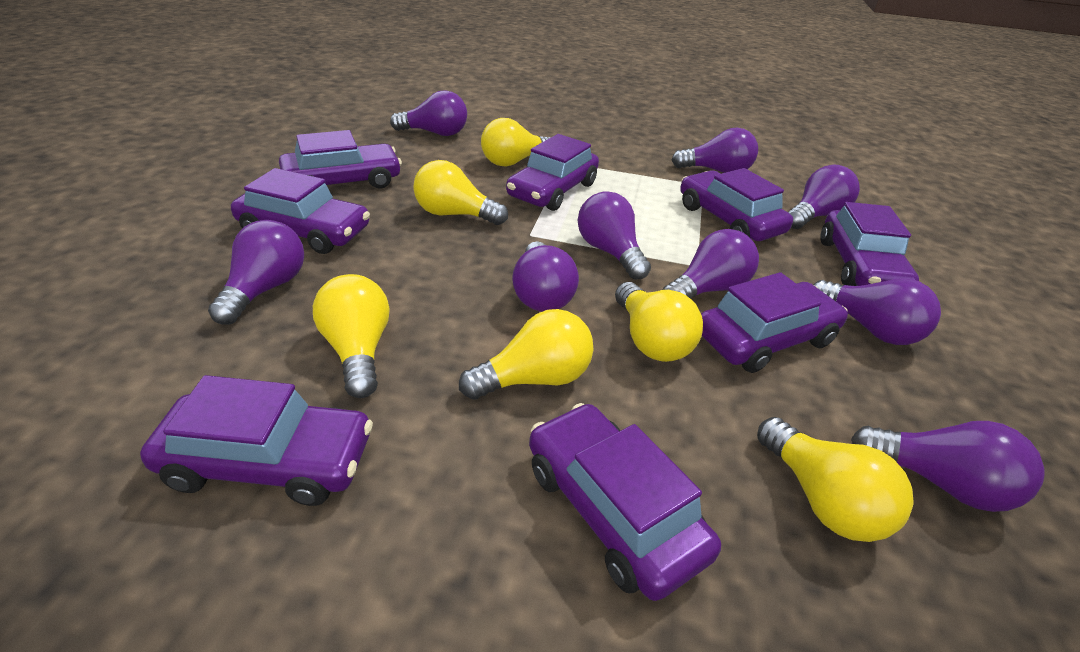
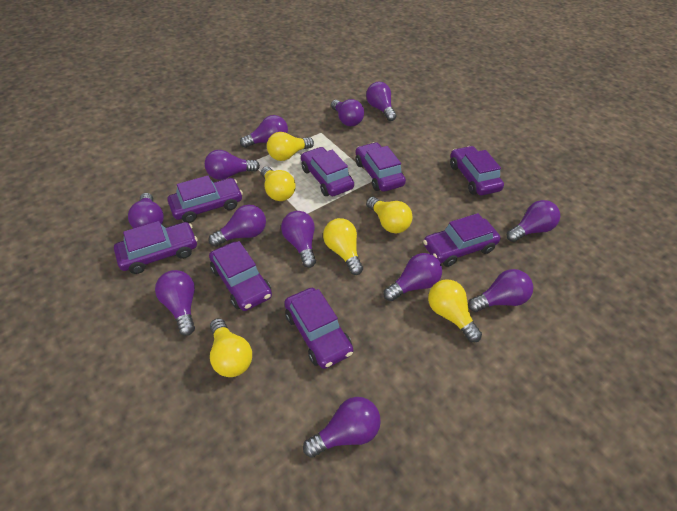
purple light bulb: [208,220,304,324] [390,90,467,136] [512,241,579,312] [578,191,651,280] [662,229,759,299] [672,128,758,173] [788,165,860,229] [813,278,941,345] [851,421,1045,512] = 9 -> [128,193,164,228] [155,270,195,336] [205,150,260,180] [208,204,266,247] [240,115,288,148] [281,211,316,268] [303,397,381,458] [331,99,364,126] [366,82,397,121] [383,253,442,301] [468,269,533,312] [507,200,560,242] = 12

